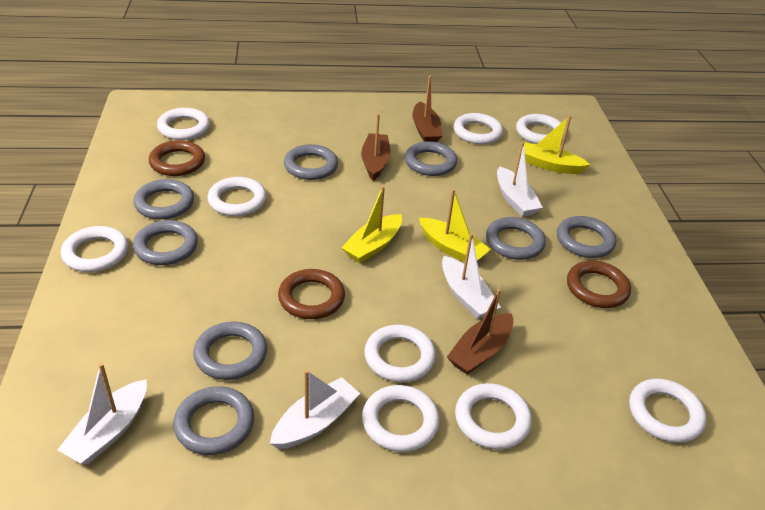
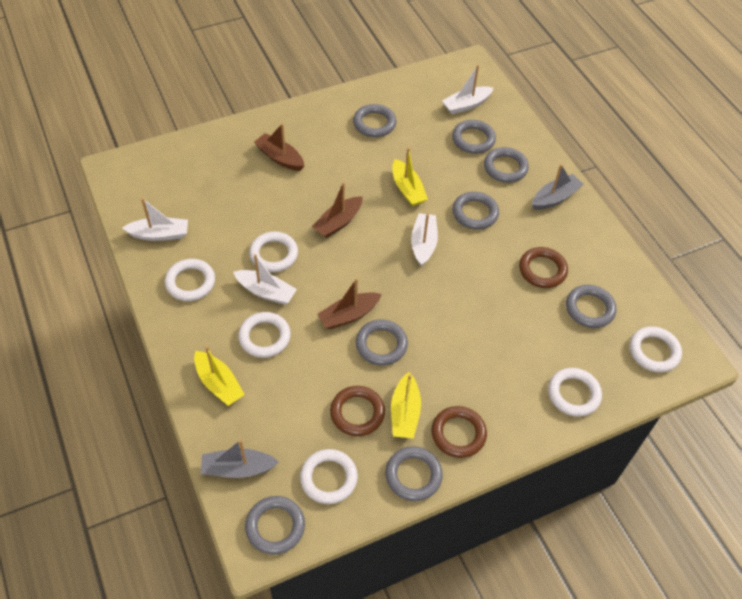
grey boat: none = 0 -> [201,440,279,478] [532,164,584,210] = 2
white ring: [61,226,128,272] [157,108,210,140] [207,177,266,216] [362,385,440,452] [364,325,436,382] [453,113,503,144] [455,383,532,449] [516,114,565,144] [629,379,706,443] = 9 -> [165,259,215,301] [238,312,291,358] [249,231,298,272] [300,449,358,504] [548,368,602,417] [630,326,682,373] = 6

